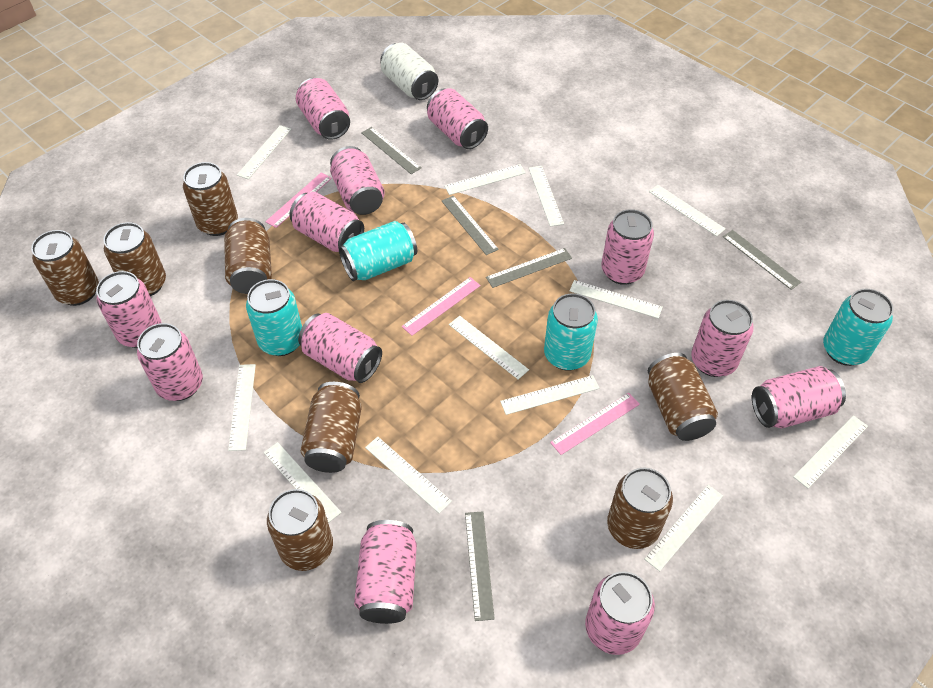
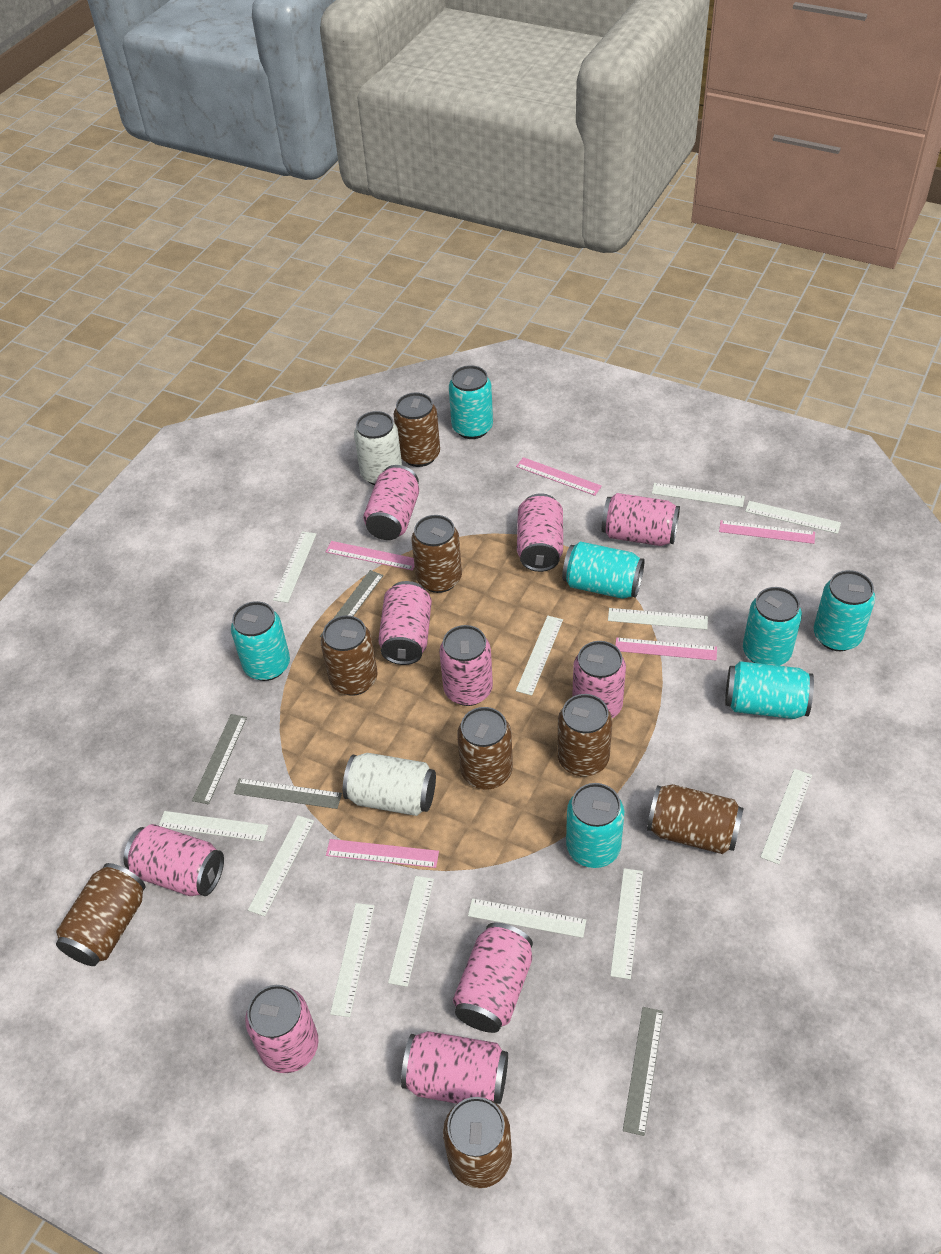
grey ruler: [361,127,422,174] [442,196,499,255] [465,511,495,621] [486,248,572,288] [723,230,801,290] = 5 -> [192,714,247,804] [234,778,342,809] [320,570,384,637] [623,1007,663,1136] = 4
pink can: [96,271,162,348] [137,323,203,401] [290,192,364,252] [296,78,350,140] [298,313,382,383] [330,146,385,215] [354,520,417,624] [427,88,488,149] [585,571,655,655] [601,209,654,285] [691,300,754,377] [752,366,846,428] = 12 -> [124,824,224,896] [245,985,318,1073] [363,465,419,540] [378,581,432,665] [401,1031,508,1104] [439,625,493,706] [453,923,533,1033] [517,493,563,572] [572,641,626,718] [602,493,680,546] = 10
pink ruler: [265,173,332,228] [402,277,481,336] [550,393,640,455] = 3 -> [326,541,415,571] [326,839,439,868] [516,457,602,496] [615,637,717,661] [719,520,815,544] = 5
turquoise can: [246,279,302,356] [339,221,417,281] [544,293,598,371] [823,289,894,366] = 4 -> [231,601,290,681] [449,365,493,439] [562,541,645,599] [566,783,624,868] [725,661,814,719] [743,587,802,666] [814,570,875,651] = 7
white can: [380,43,438,100] = 1 -> [343,753,436,816] [354,411,402,485] = 2

